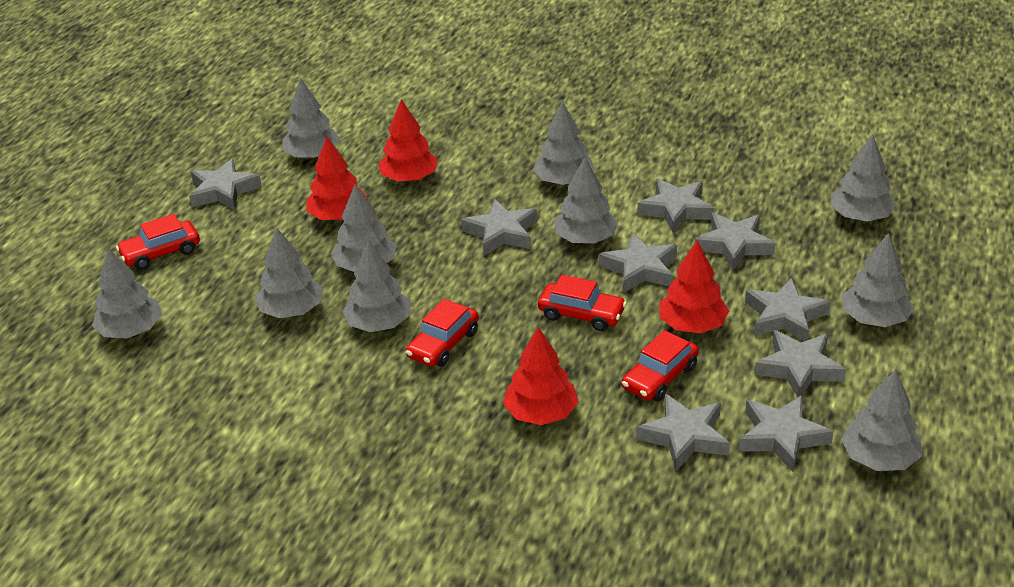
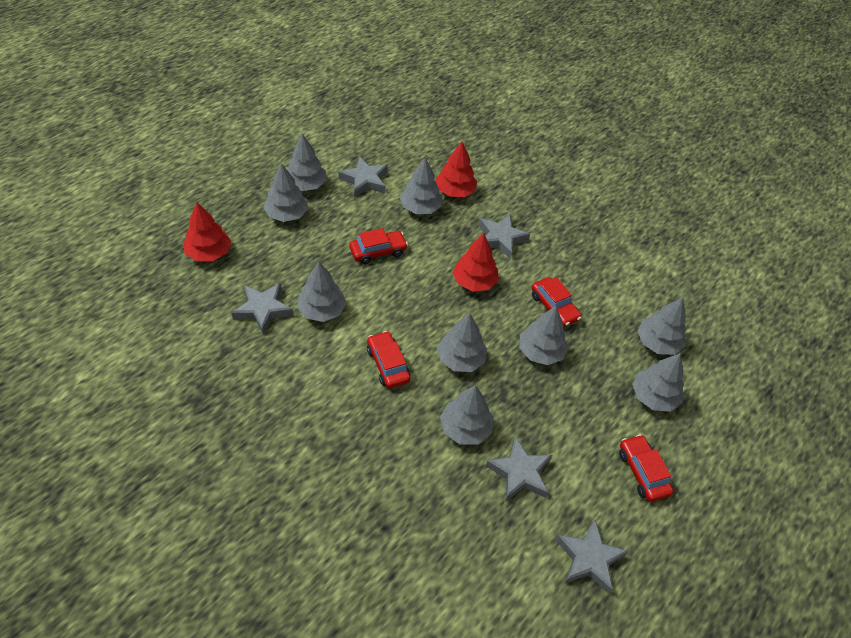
grey star: [189,159,262,210] [461,199,537,255] [599,233,677,293] [637,178,715,233] [637,394,730,471] [695,213,775,271] [739,395,833,472] [745,278,831,341] [754,330,846,398] = 9 -> [232,283,293,335] [338,156,388,198] [479,214,530,259] [486,436,552,502] [555,520,629,594] = 5
grey tree: [92,248,162,338] [255,228,323,318] [282,78,340,159] [331,184,396,272] [342,240,411,332] [533,101,594,185] [554,157,618,243] [831,134,896,222] [841,369,922,471] [842,233,914,327] = 10 -> [263,163,308,222] [287,134,326,191] [297,262,347,322] [400,158,442,214] [437,313,487,372] [440,385,494,444] [519,306,568,365] [632,353,684,412] [637,297,686,355] = 9
red tree: [306,136,368,220] [378,99,438,182] [503,327,579,425] [659,240,729,333] = 4 -> [184,202,231,261] [435,142,477,197] [452,233,499,292] = 3

